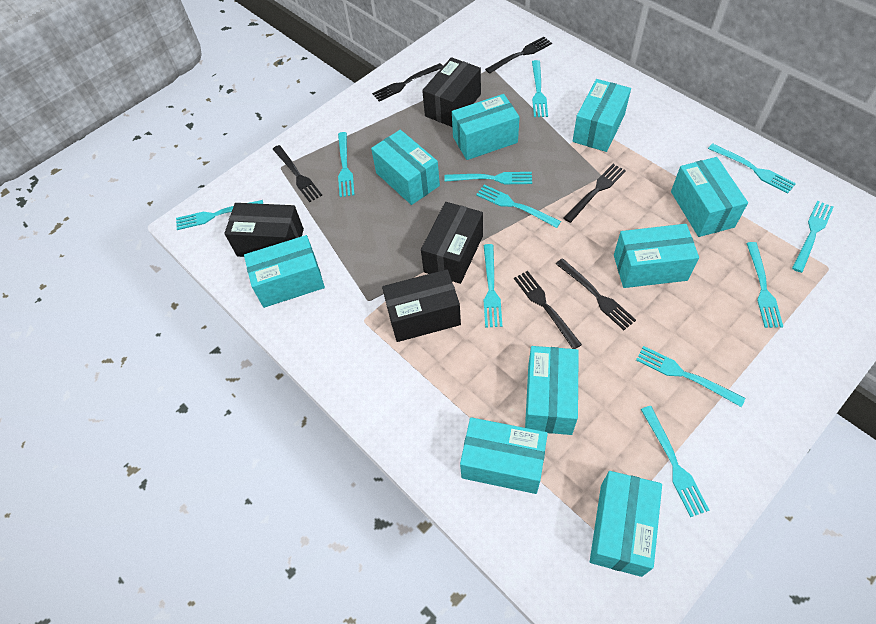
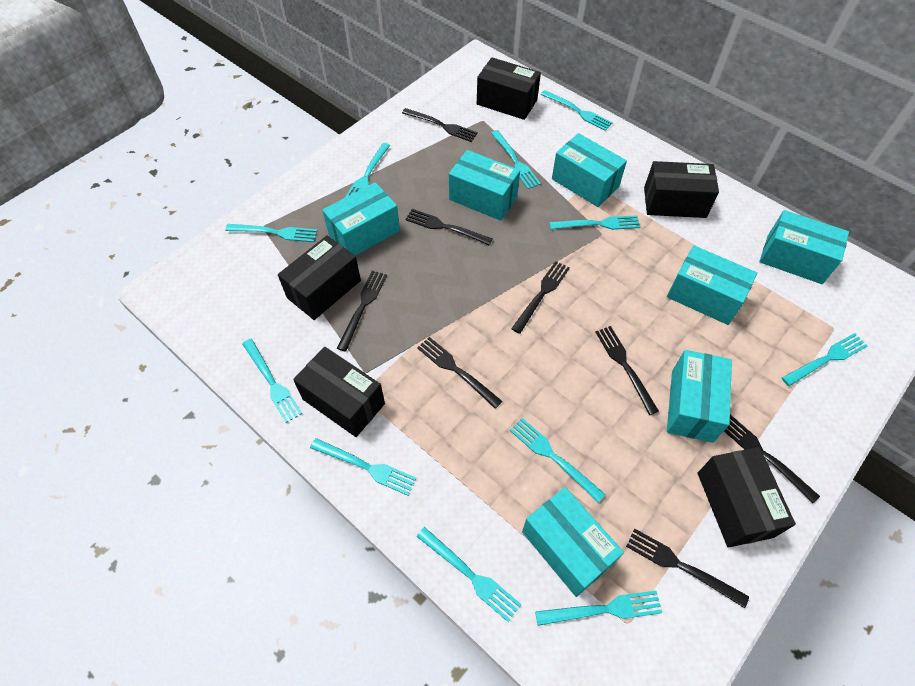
black box: [224,203,304,257] [382,269,461,342] [421,202,483,284] [422,57,481,127] = 4 -> [278,235,361,320] [293,347,385,437] [477,57,541,120] [644,161,719,218] [698,447,796,548] = 5
black fork: [273,145,322,202] [372,63,443,102] [485,37,552,74] [514,271,582,349] [556,258,636,330] [563,164,626,223] = 6 -> [337,271,387,352] [402,108,478,142] [405,209,493,245] [417,337,502,409] [511,261,570,334] [596,326,659,415] [626,528,749,608] [724,415,820,503] = 8
turquoise box: [244,235,325,308] [371,130,440,205] [452,94,520,160] [460,417,548,494] [525,346,579,435] [573,79,631,152] [590,471,662,577] [614,224,699,288] [671,157,748,237] = 9 -> [322,182,400,256] [449,150,520,221] [522,487,624,597] [552,133,627,207] [667,245,757,325] [667,350,732,443] [759,210,849,284] = 7

